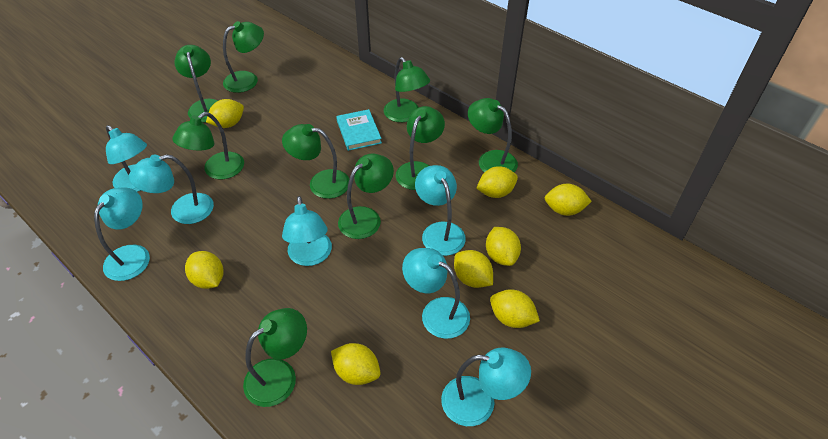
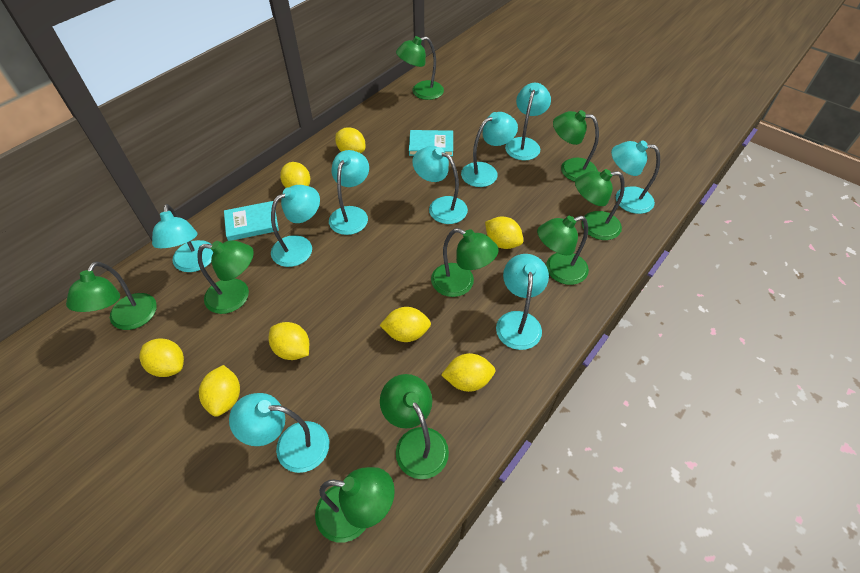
turquoise book: [336,109,382,151] = 1 -> [224,201,279,241] [409,130,453,156] = 2
turquoise lamp: [94,187,150,281] [106,125,147,192] [129,155,214,224] [282,196,332,266] [402,248,470,339] [415,165,466,256] [441,348,531,426] = 7 -> [152,204,213,272] [229,393,329,473] [271,185,320,267] [329,150,369,235] [412,146,468,224] [461,112,518,187] [496,254,549,350] [505,83,551,160] [611,140,660,214] = 9

